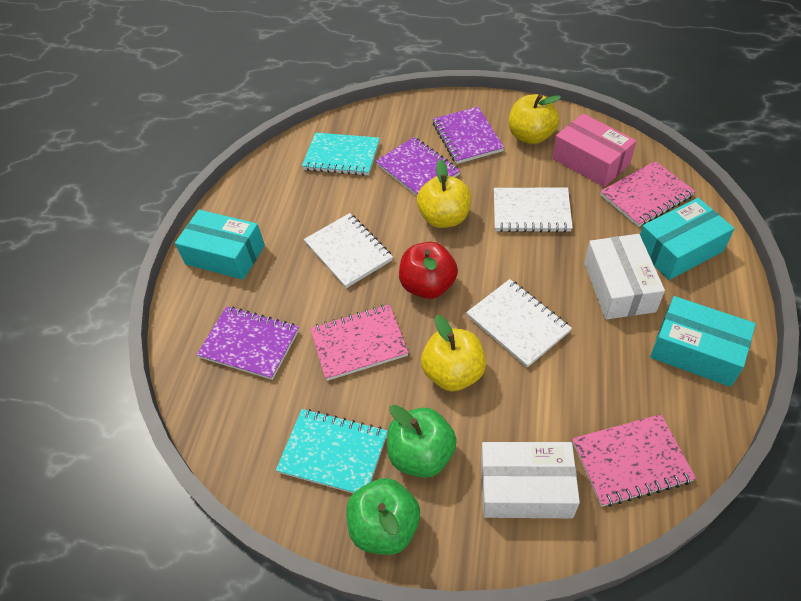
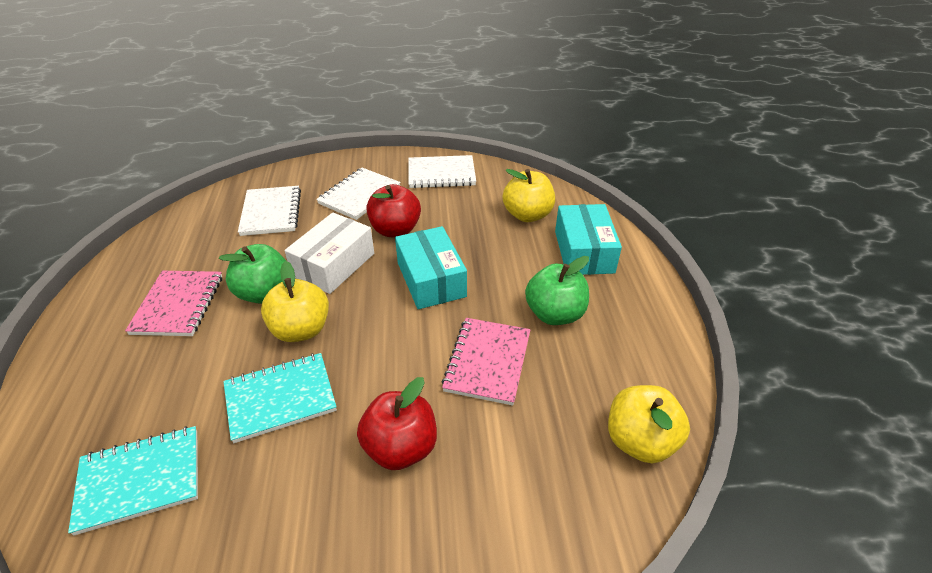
pink box: [553,114,636,187] = 1 -> none = 0
pink notebook: [310,304,409,381] [572,414,696,507] [600,161,696,227] = 3 -> [125,271,222,336] [442,318,530,406] = 2
purple notebook: [196,306,299,380] [376,137,460,196] [433,107,504,164] = 3 -> none = 0
red apple: [399,242,458,299] = 1 -> [357,377,437,470] [366,184,421,237] = 2
turquoise box: [175,210,265,280] [640,198,735,280] [650,296,756,387] = 3 -> [395,226,467,309] [555,204,622,275] = 2
white box: [481,442,580,518] [584,234,665,320] = 2 -> [285,213,374,294] = 1

